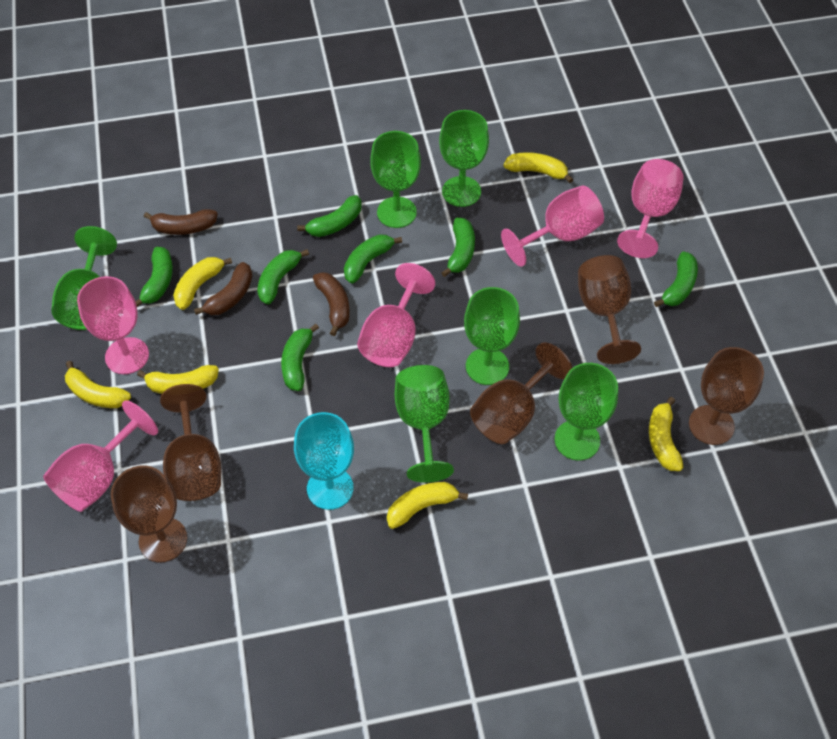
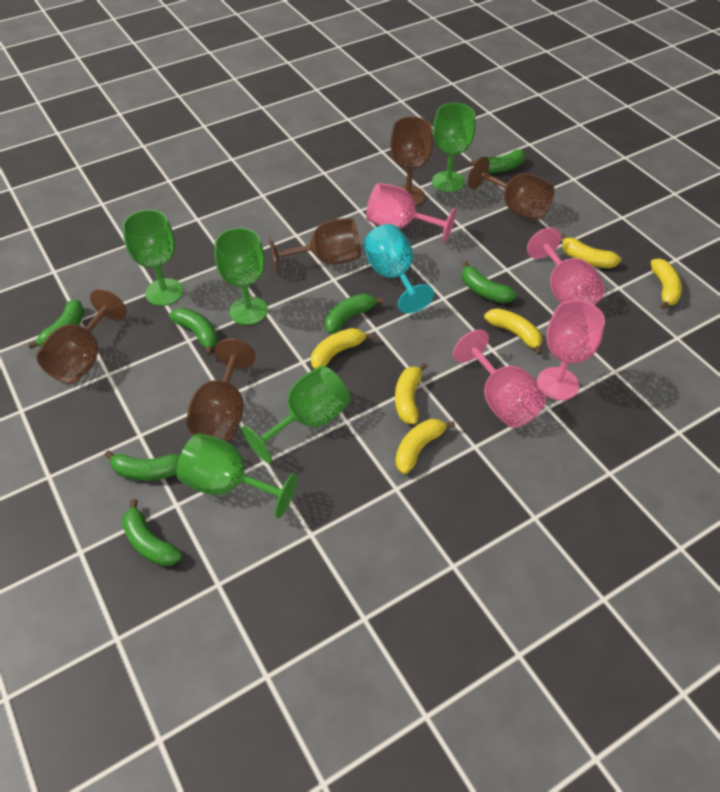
brown banana: [144,209,218,235] [194,262,253,315] [313,272,350,336] = 3 -> none = 0
green goblet: [51,226,117,330] [370,131,421,228] [395,365,454,483] [439,110,489,207] [464,287,520,385] [555,363,618,461] = 6 -> [123,210,183,306] [176,433,297,518] [214,228,268,325] [242,366,350,463] [432,103,476,192] = 5
pink goblet: [43,400,158,512] [77,276,149,374] [357,263,435,367] [501,185,604,267] [617,159,683,258] = 5 -> [366,183,456,243] [453,329,546,428] [527,228,605,305] [537,300,605,400] = 4

